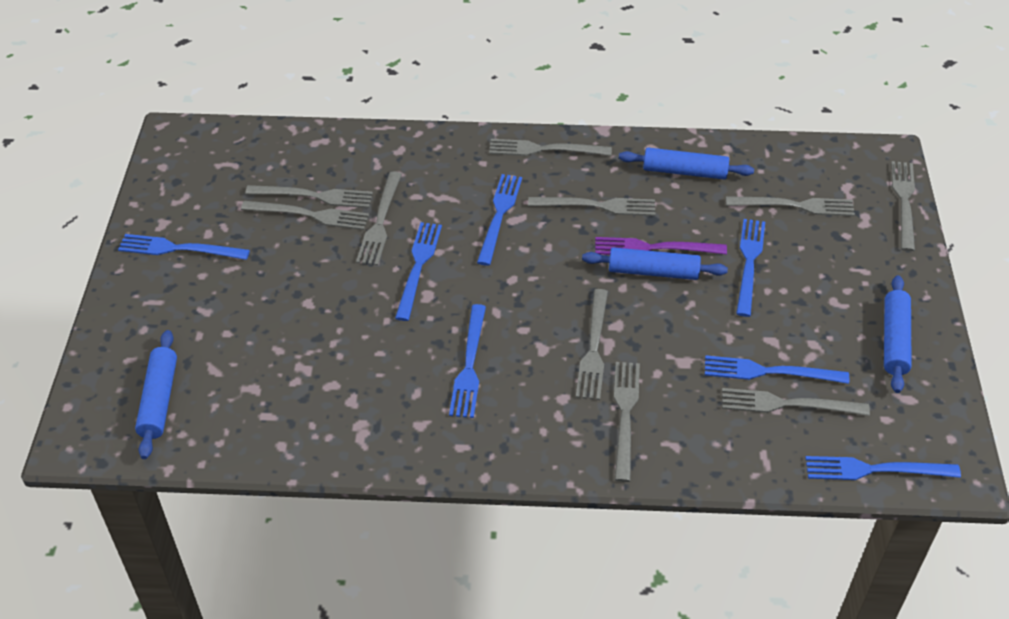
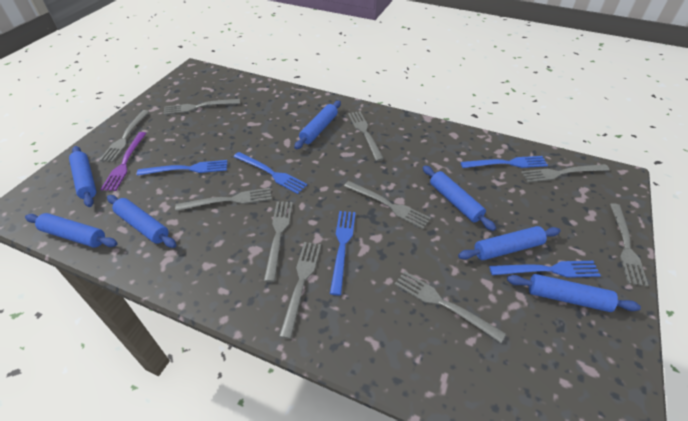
blue fork: [118,234,250,260] [395,222,442,321] [449,304,486,418] [477,174,522,266] [705,355,849,384] [736,219,765,317] [805,456,961,480] = 7 -> [137,160,227,176] [234,152,307,194] [330,211,356,295] [461,156,548,168] [489,261,601,278] = 5
blue rolling pin: [135,330,177,459] [582,247,728,280] [619,148,754,180] [884,275,912,393] = 4 -> [25,213,118,248] [69,146,96,207] [107,195,176,248] [294,101,341,149] [423,165,496,231] [458,226,561,260] [507,274,641,312] = 7

